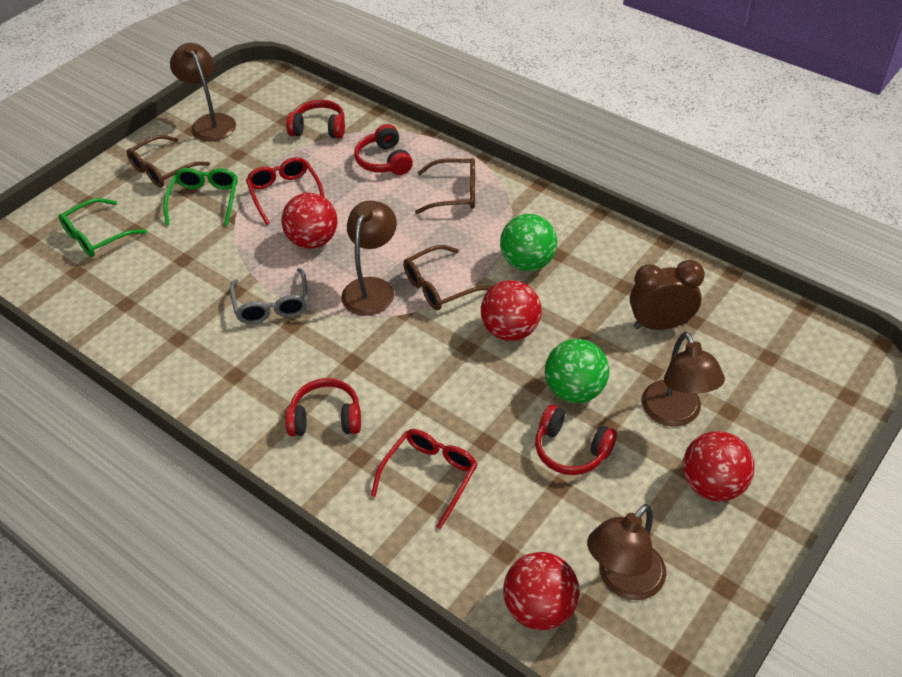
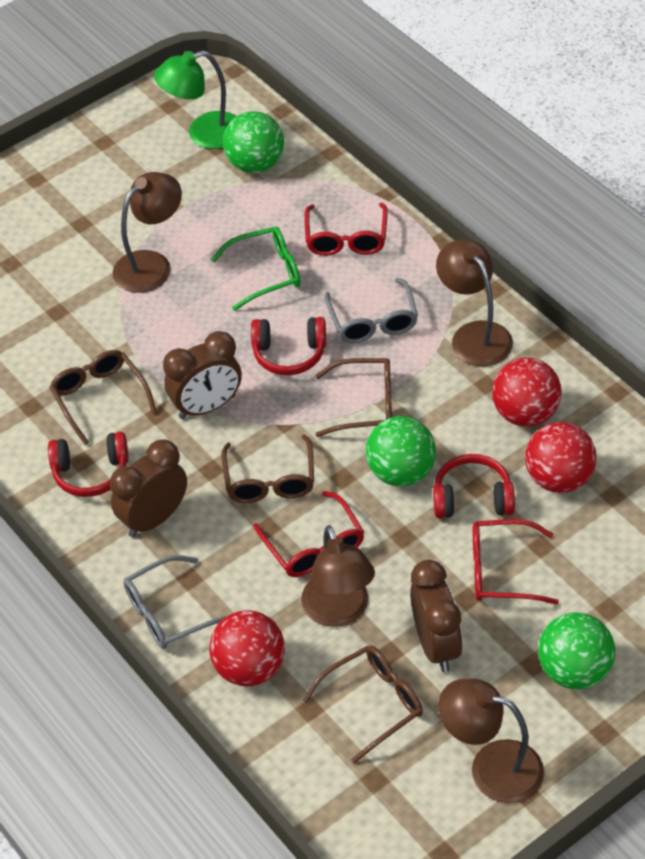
brown clock: [630,260,705,330] = 1 -> [110,440,187,537] [163,331,242,419] [410,560,463,672] = 3
brown glasses: [127,135,210,187] [403,245,492,310] [415,158,475,214] = 3 -> [49,350,157,445] [221,434,314,503] [303,646,423,763] [315,358,392,437] = 4
green ball: [500,214,557,271] [545,339,609,403] = 2 -> [223,111,284,173] [366,416,436,487] [538,612,615,689] = 3
green glasses: [59,198,147,257] [163,168,237,226] = 2 -> [211,226,300,311] = 1
green lamp: none = 0 -> [154,51,236,149] = 1
grey glasses: [230,268,308,324] = 1 -> [123,555,227,649] [325,278,418,343] = 2
red ball: [281,193,337,249] [481,280,541,341] [503,552,579,630] [683,431,754,502] = 4 -> [209,610,285,687] [492,358,562,427] [525,422,597,493] = 3
red glasses: [246,157,325,225] [371,429,478,529] = 2 -> [253,491,364,577] [304,203,387,256] [473,519,559,604] = 3
red headphones: [285,378,361,436] [286,100,345,139] [354,124,413,175] [535,405,617,475] = 4 -> [48,432,128,497] [251,317,326,375] [433,454,515,518] = 3

